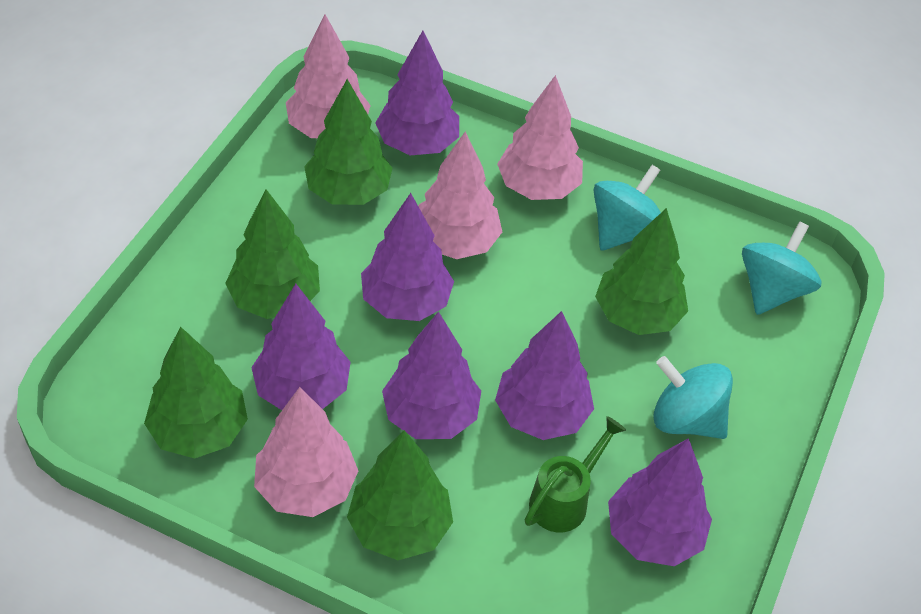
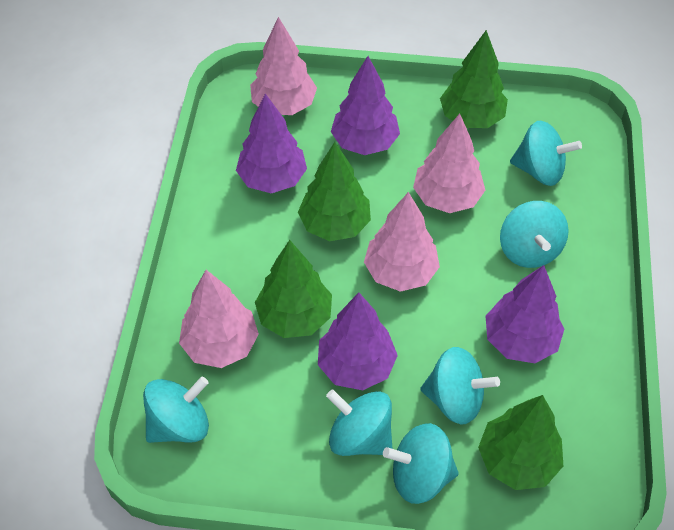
green tree: [144,326,248,458] [225,189,320,319] [304,79,392,205] [347,430,453,560] [595,208,688,335] = 5 -> [255,240,332,338] [298,142,371,241] [440,30,508,128] [478,395,563,490] = 4
green watering can: [525,416,626,532] = 1 -> none = 0
purple tree: [251,284,351,410] [361,193,454,321] [375,31,459,155] [382,311,481,439] [495,311,594,440] [608,438,712,566] = 6 -> [236,93,307,193] [318,292,398,390] [331,56,400,155] [486,265,564,363] = 4
turquoise spinning top: [594,165,661,250] [653,356,733,439] [742,221,821,315] = 3 -> [143,377,209,443] [326,390,393,456] [383,423,459,504] [420,347,500,425] [500,201,569,268] [510,121,582,186] = 6

